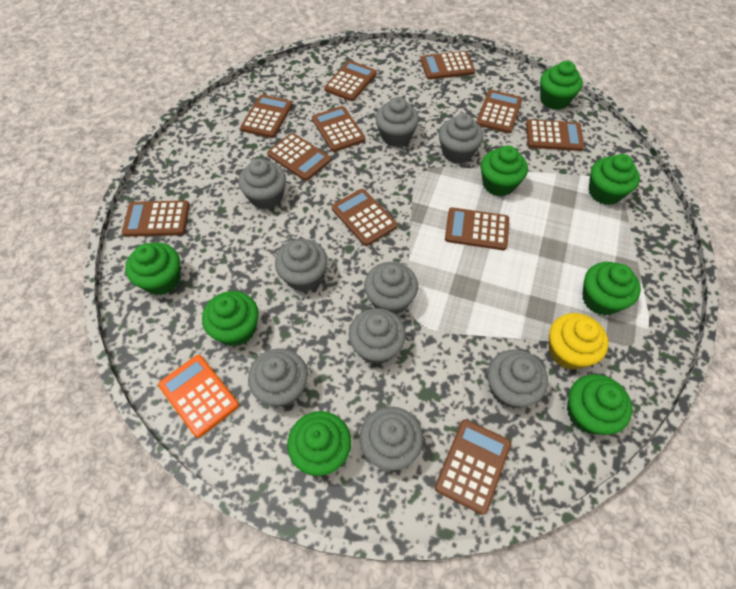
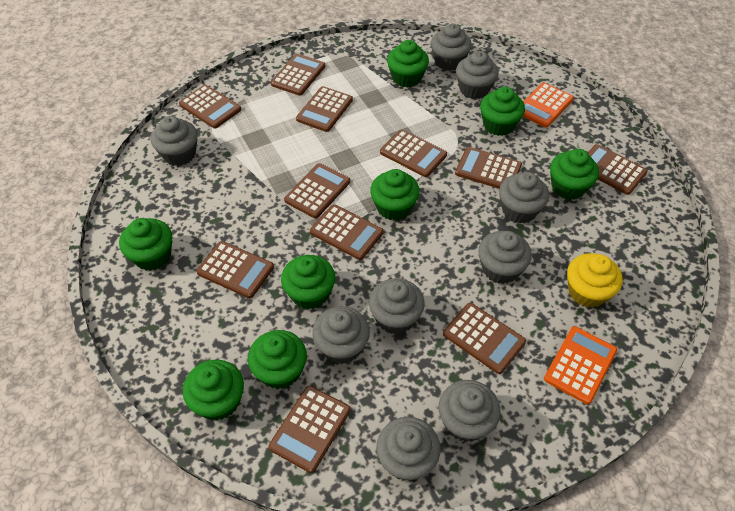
orange calculator: [158,355,239,438] = 1 -> [523,82,574,128] [544,326,617,404] = 2

